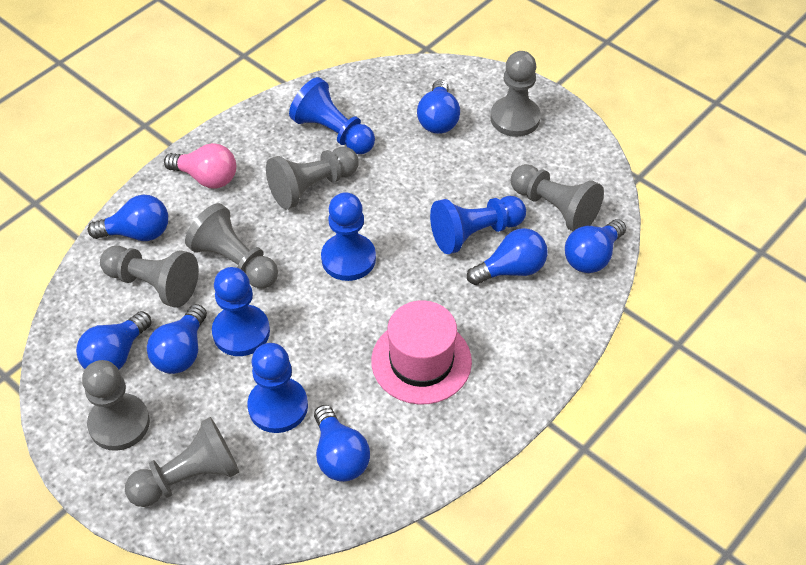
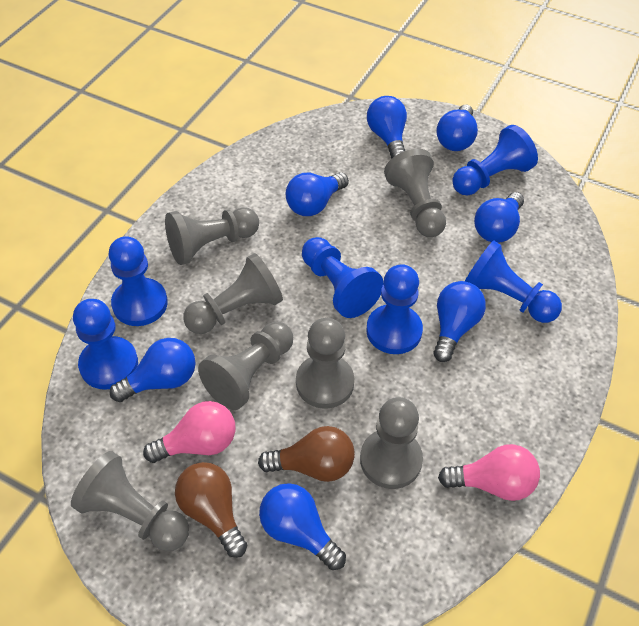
blue pawn: [212,267,270,356] [247,343,308,433] [289,77,375,154] [321,192,376,281] [430,196,526,254] = 5 -> [73,299,138,390] [109,236,168,326] [302,237,384,318] [366,264,423,354] [452,125,538,196] [465,240,562,323] = 6
brown light bulb: none = 0 -> [175,462,247,558] [258,426,355,482] = 2
pink hat: [371,300,472,405] = 1 -> none = 0
pink light bulb: [164,143,236,188] = 1 -> [143,401,235,463] [438,444,540,501] = 2

